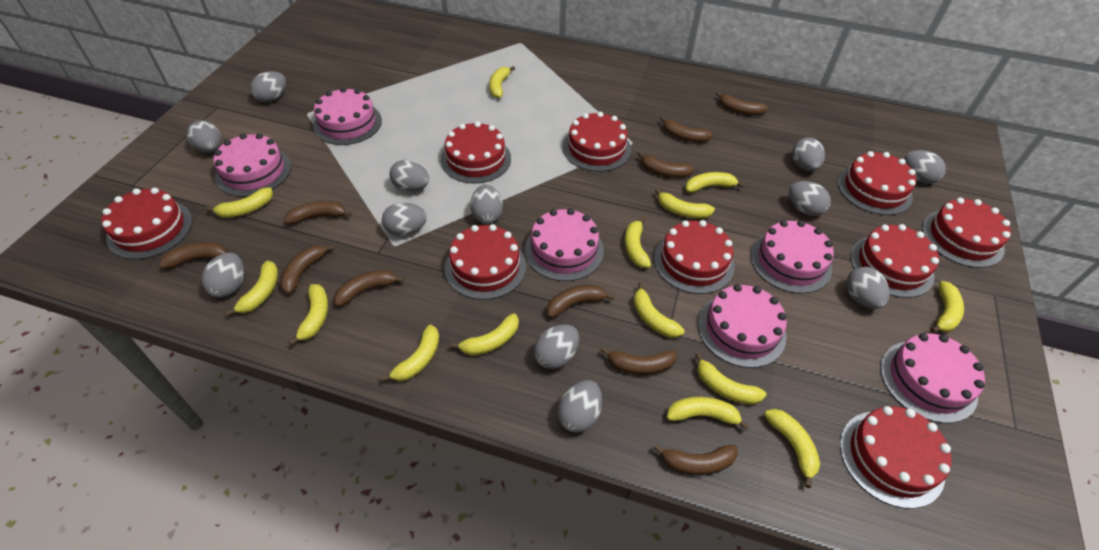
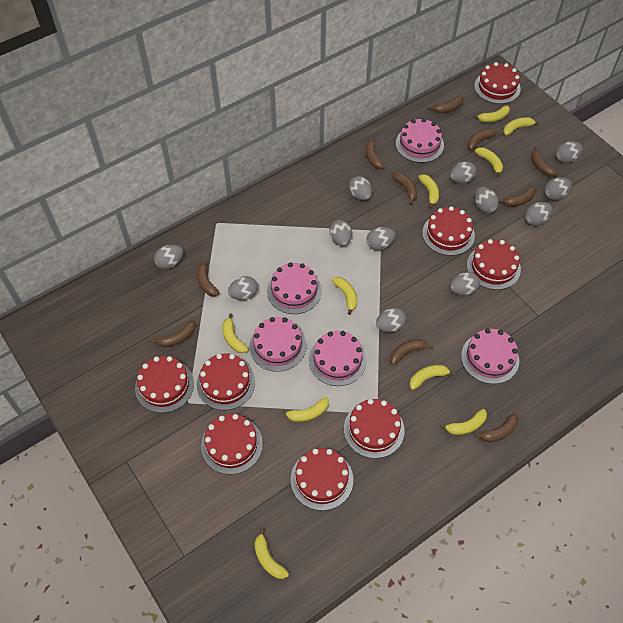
pink cake: [213,133,291,197] [313,87,382,145] [525,208,604,281] [698,284,787,368] [750,220,834,294] [880,333,985,423] = 6 -> [249,317,307,372] [267,262,322,314] [309,331,367,386] [396,118,444,163] [461,328,519,384] = 5
red cake: [101,188,192,259] [441,121,511,183] [445,224,526,300] [563,112,631,172] [654,220,735,294] [838,151,916,215] [840,406,952,509] [851,224,939,298] [922,198,1011,268] = 9 -> [135,356,194,413] [196,353,255,410] [201,414,263,474] [291,448,353,511] [344,399,405,458] [422,206,475,256] [467,239,521,290] [474,62,521,104] = 8
yellow banana: [206,187,273,218] [225,261,278,316] [289,284,328,345] [381,324,439,381] [450,313,519,356] [489,66,515,98] [625,217,651,268] [633,282,684,338] [655,188,715,219] [667,397,749,430] [685,172,745,193] [695,353,767,405] [764,409,820,488] [930,281,964,333] = 14 -> [222,313,248,353] [254,528,289,579] [281,397,329,422] [332,277,357,315] [410,365,455,390] [418,174,439,208] [440,409,487,435] [473,105,510,123] [475,147,503,177] [503,117,540,135] = 10

